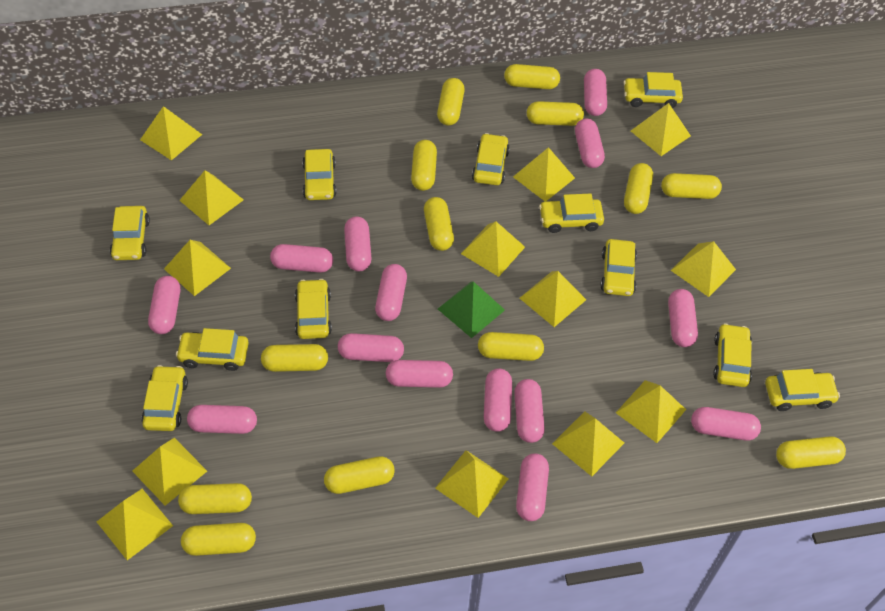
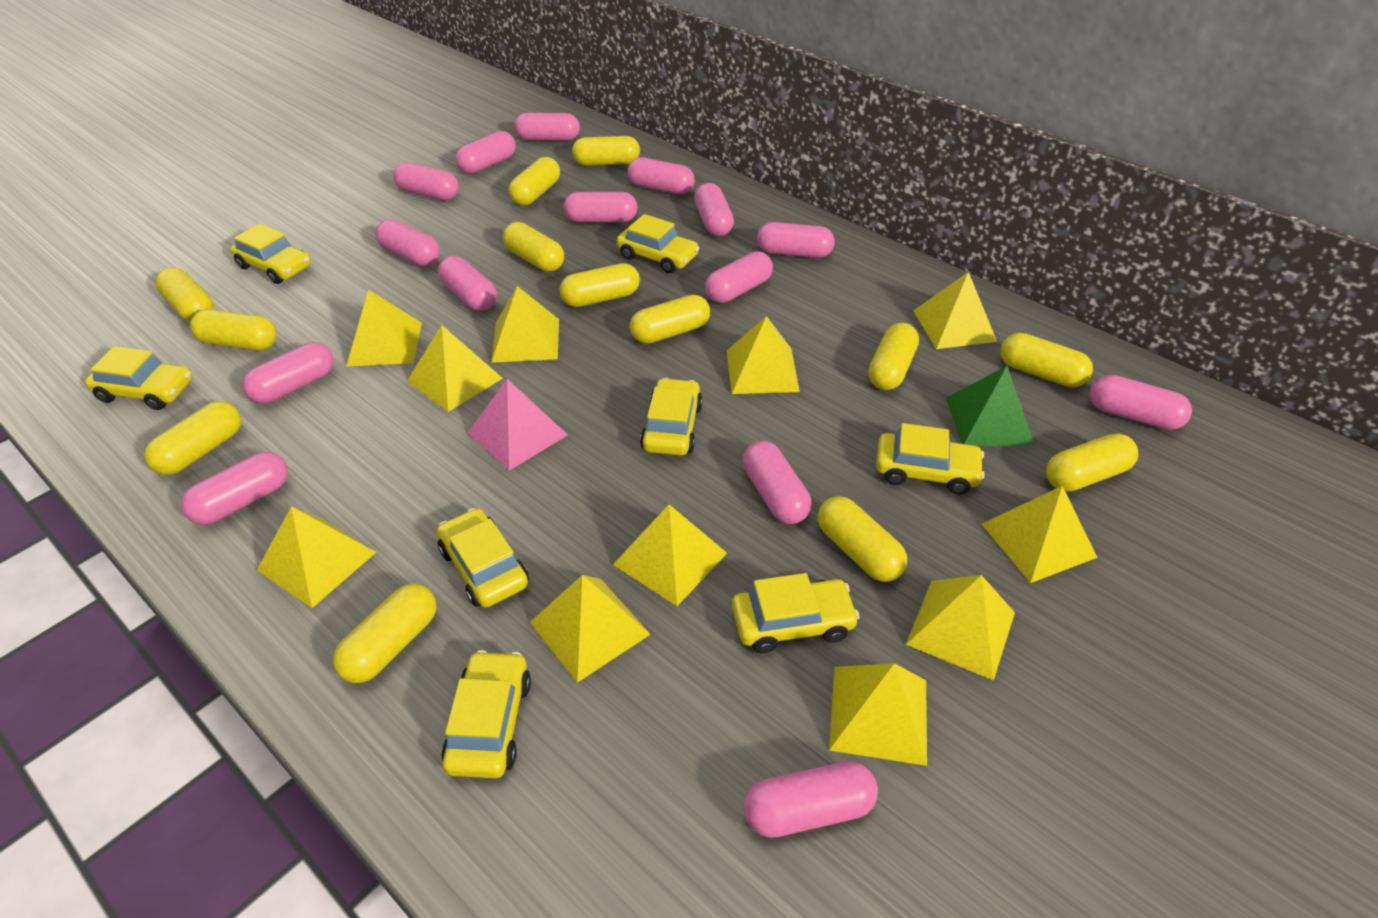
pink capsule: [148,276,180,334] [187,405,257,434] [270,244,333,273] [338,333,404,362] [344,216,371,271] [375,264,407,321] [386,360,453,388] [484,369,512,432] [514,379,545,443] [516,453,549,521] [575,118,605,168] [584,69,607,116] [668,289,698,347] [691,407,761,440] = 14 -> [181,452,288,525] [242,342,334,403] [375,220,440,266] [393,162,459,200] [438,256,497,311] [455,131,516,174] [514,113,580,140] [564,192,637,222] [628,157,695,194] [694,183,734,236] [705,251,773,303] [743,441,812,524] [743,761,878,838] [757,222,835,258] [1090,375,1192,430] = 15
pink pyramid: none = 0 -> [467,379,568,471] = 1
yellow car: [110,206,150,260] [141,365,188,431] [176,328,249,371] [295,279,332,339] [302,149,336,200] [472,133,510,185] [539,194,604,233] [600,239,637,296] [623,72,683,108] [713,323,752,387] [765,369,840,411] = 11 -> [85,346,193,410] [230,223,311,284] [437,508,529,607] [441,650,531,778] [617,214,699,273] [640,378,703,456] [732,573,860,653] [876,423,985,494] = 8
yellow pyramid: [97,489,173,560] [132,438,207,506] [140,106,202,161] [164,240,231,296] [179,170,243,225] [435,450,509,518] [461,221,525,277] [513,147,575,202] [519,271,586,327] [552,411,624,476] [616,380,686,443] [631,103,691,156] [671,241,736,297] = 13 -> [257,506,376,608] [346,290,422,366] [407,325,503,412] [491,286,559,363] [530,575,651,683] [613,504,727,606] [727,316,800,394] [829,663,927,766] [906,575,1015,680] [913,272,997,349] [982,486,1097,583] = 11

